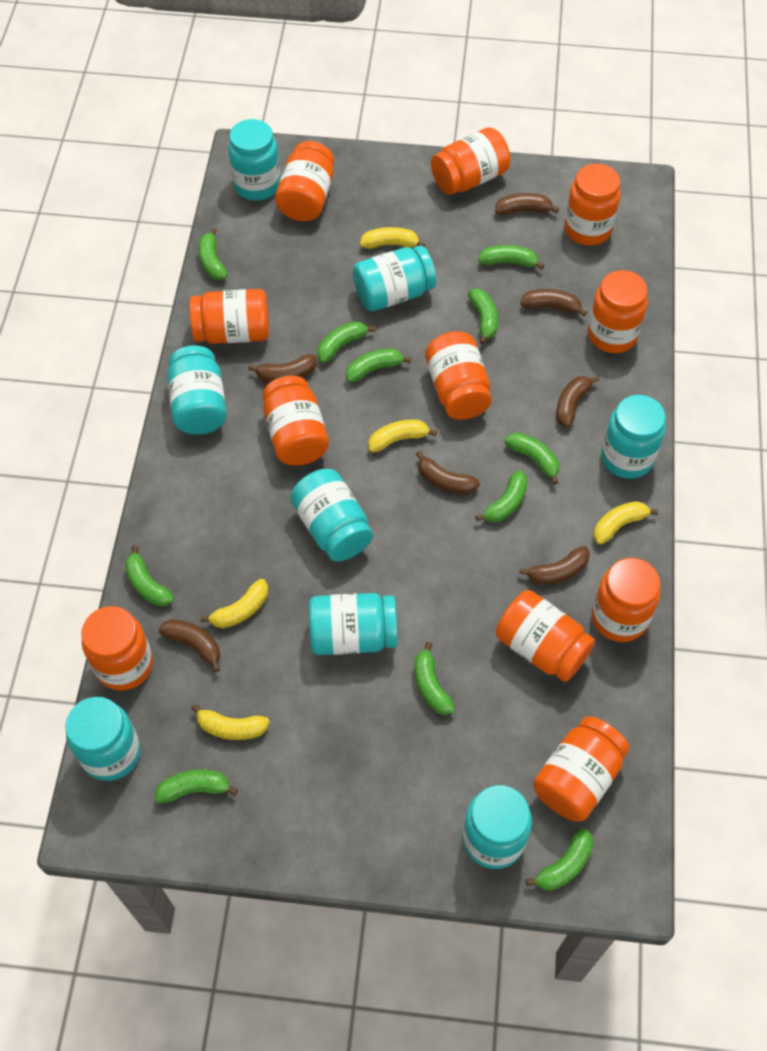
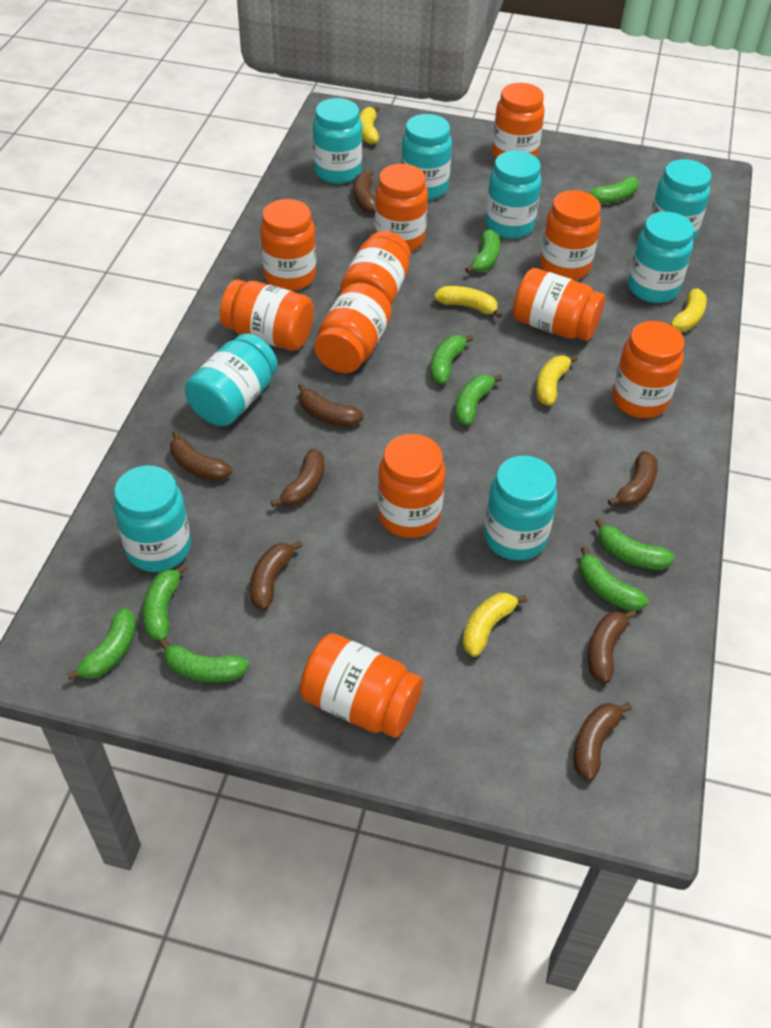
brown banana: [159,619,220,672] [248,354,317,383] [416,451,480,494] [495,193,559,215] [519,546,590,585] [520,289,587,316] [556,376,599,427] = 7 -> [170,430,232,481] [250,540,303,610] [270,449,324,507] [298,383,364,427] [353,170,375,213] [573,703,632,781] [587,609,636,683] [608,451,658,506] = 8
green banana: [125,546,174,606] [155,769,238,803] [198,228,228,280] [317,321,375,363] [346,349,411,382] [414,642,455,715] [468,289,498,344] [475,470,528,523] [478,245,544,270] [504,433,559,485] [526,828,594,891] = 11 -> [66,607,136,680] [143,564,188,641] [159,639,249,683] [430,335,474,384] [455,375,502,426] [465,229,500,273] [579,546,649,611] [584,176,639,204] [595,519,675,570] = 9

